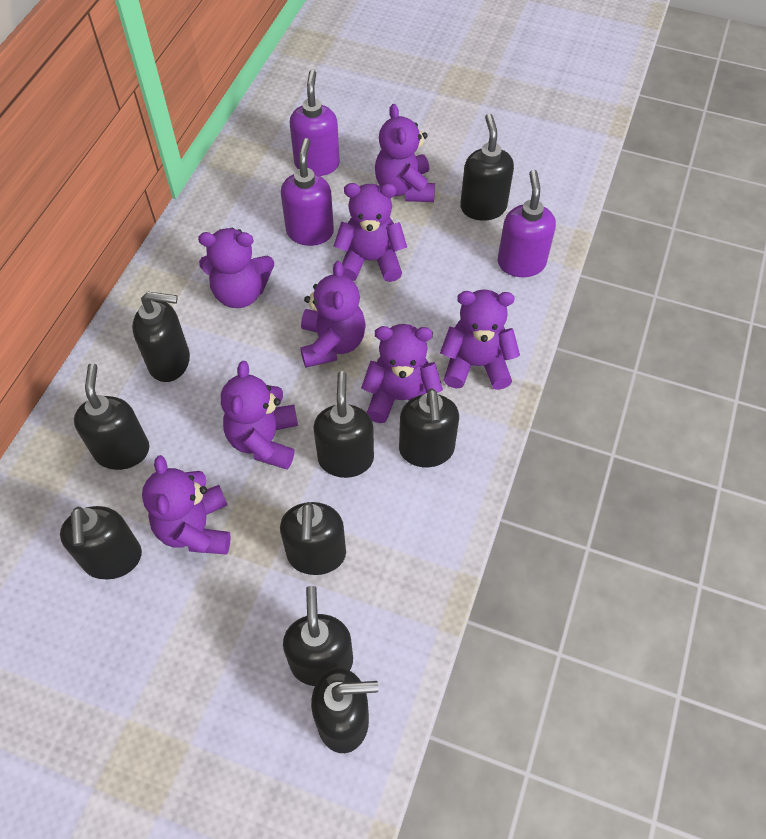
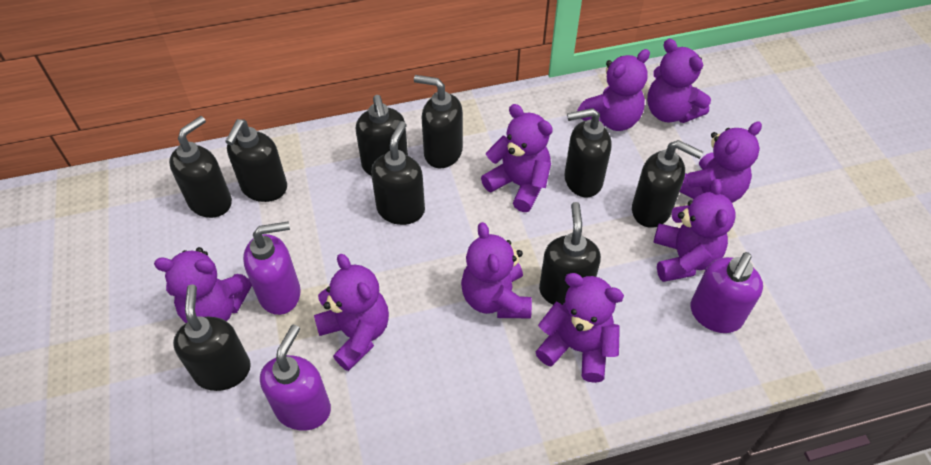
purple teddy bear: [142,455,231,555] [198,228,274,308] [221,361,298,469] [300,261,366,368] [334,183,407,282] [361,324,443,423] [375,104,435,202] [440,289,520,390] = 8 -> [154,247,252,323] [314,254,389,371] [461,222,532,318] [481,104,553,212] [536,273,624,383] [577,49,650,131] [647,39,711,123] [654,179,735,282] [680,121,762,203] = 9

